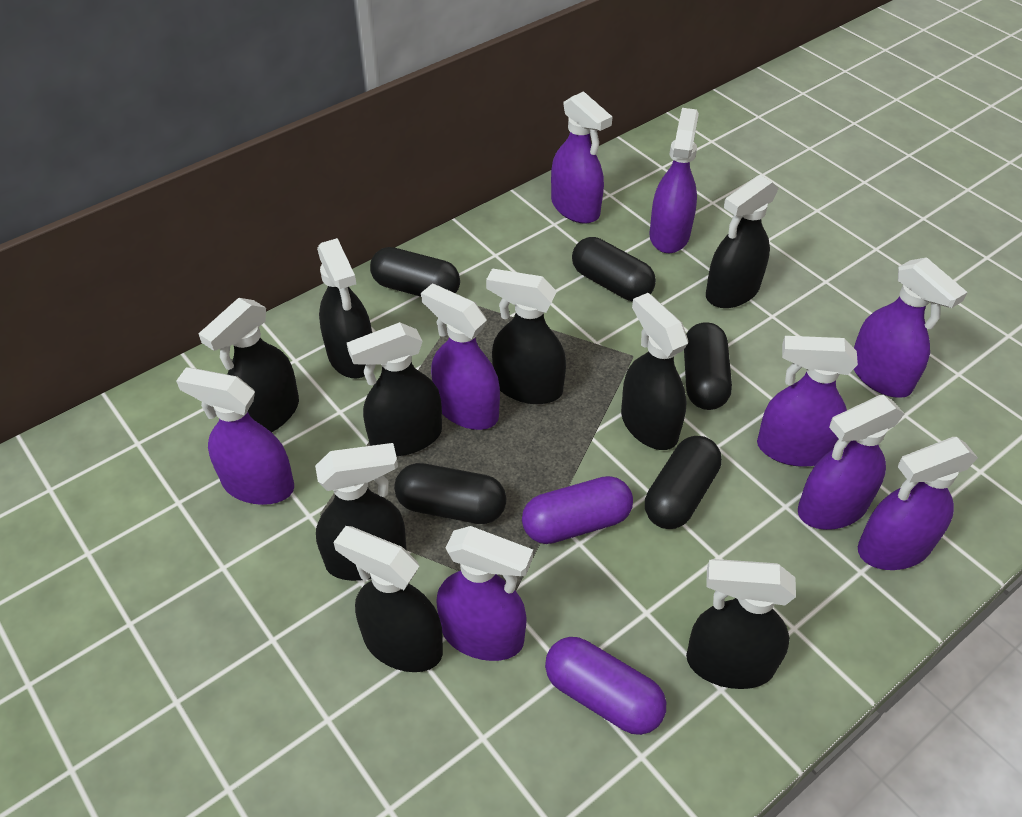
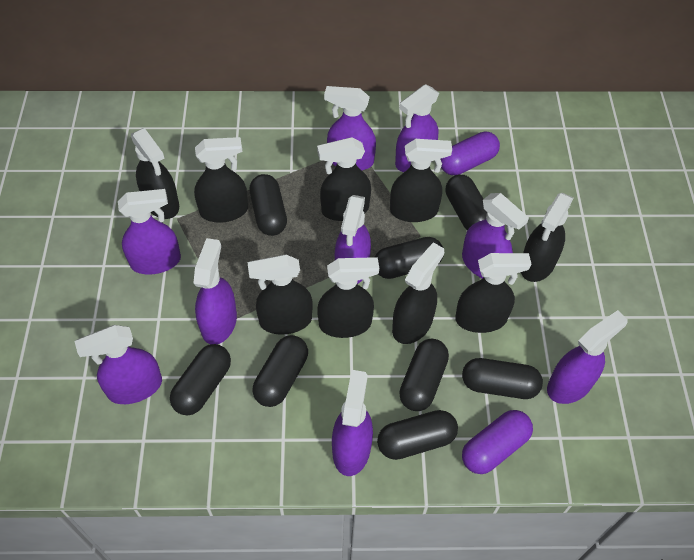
black capsule: [370,247,460,297] [394,463,506,524] [572,237,656,301] [645,436,722,529] [684,322,732,410] = 5 -> [170,344,231,415] [250,174,287,236] [253,335,308,407] [375,237,443,279] [377,410,458,460] [399,339,449,411] [446,174,487,231] [462,358,543,399] = 8

